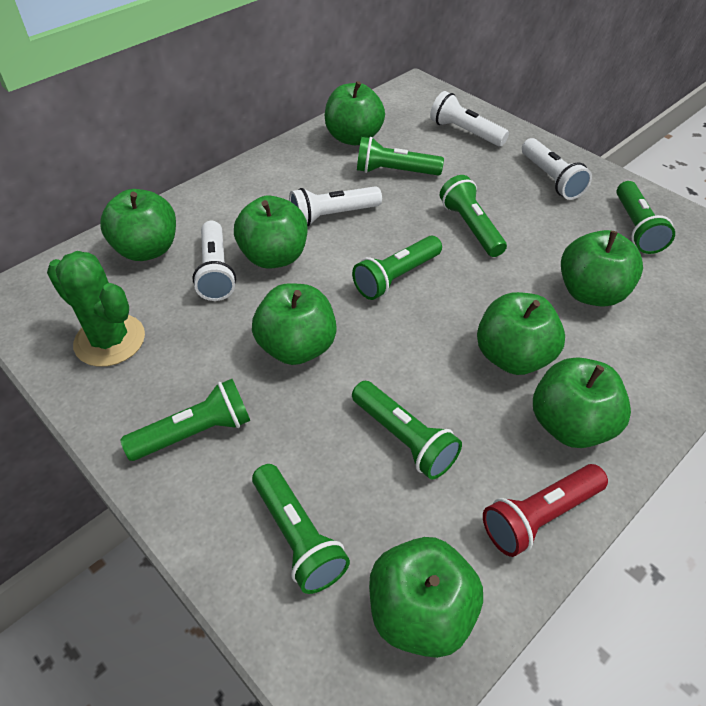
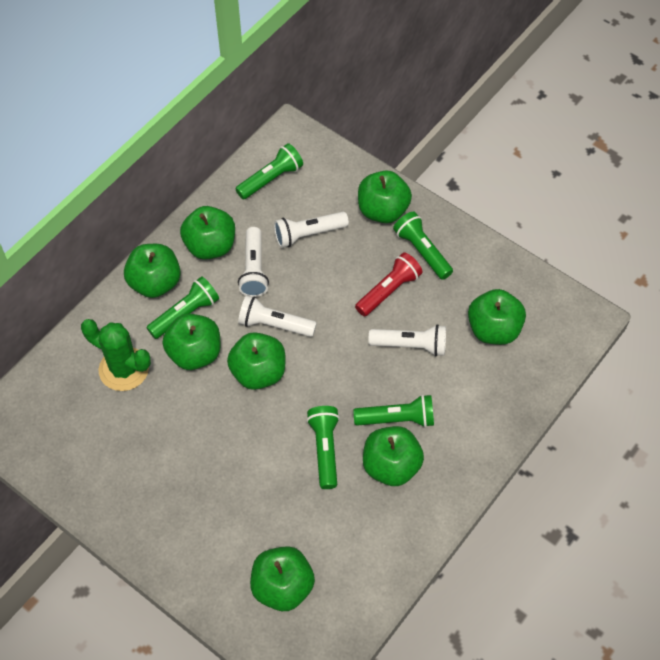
green flashlight: [121,379,250,461] [252,464,350,594] [352,236,442,300] [352,381,462,480] [357,137,444,176] [440,175,507,257] [616,181,675,254] = 7 -> [146,276,219,339] [235,143,303,199] [307,406,340,489] [353,394,434,428] [393,212,453,280] = 5

